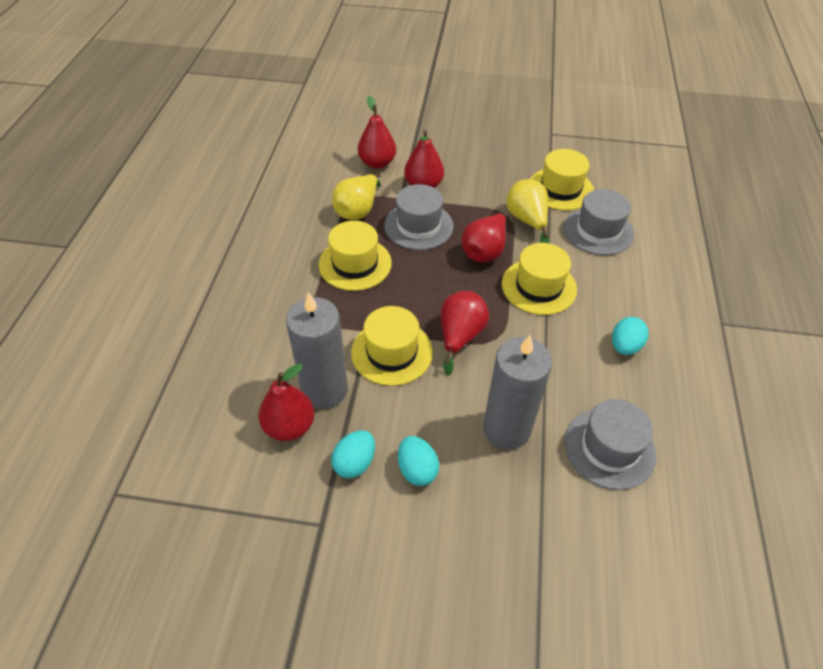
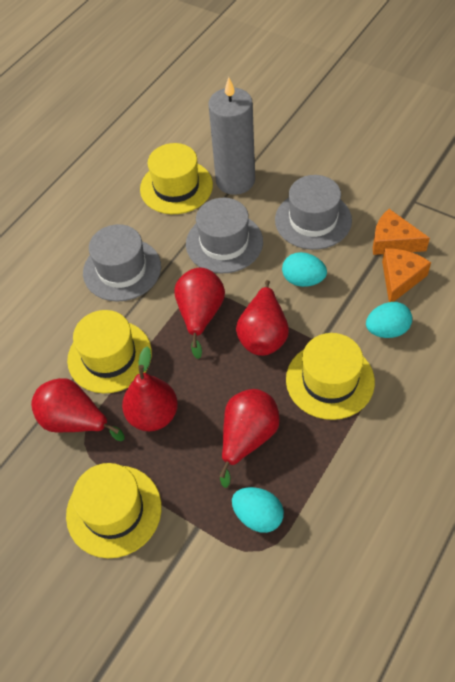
grey candle: [286,292,348,409] [483,335,552,449] = 2 -> [208,77,255,195] = 1
orange cheese: none = 0 -> [373,209,430,255] [382,248,431,302] = 2
yellow pear: [332,173,381,220] [506,179,549,243] = 2 -> none = 0

